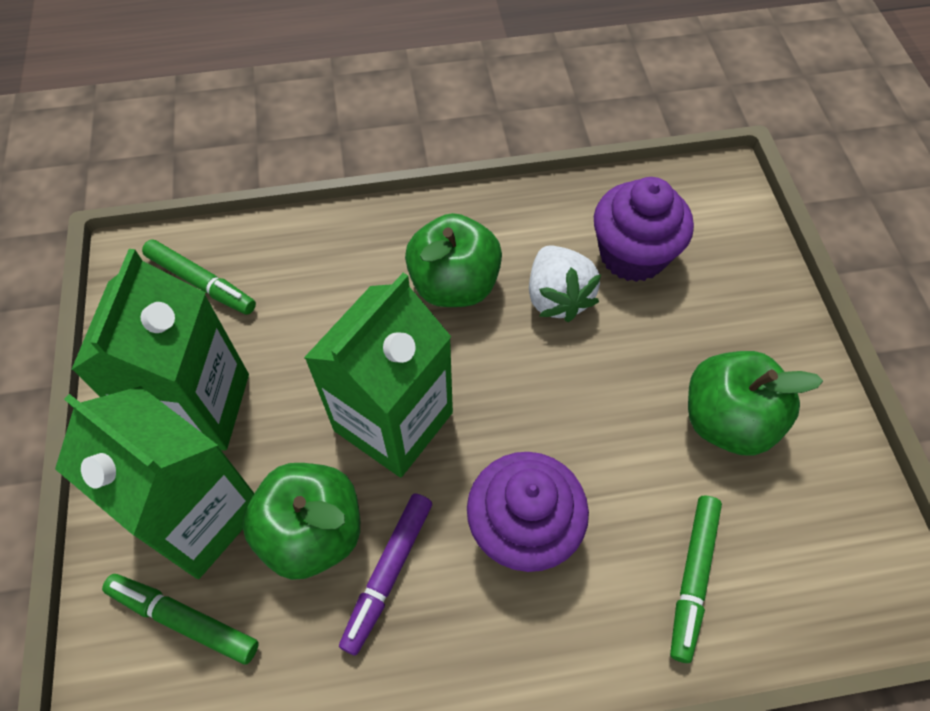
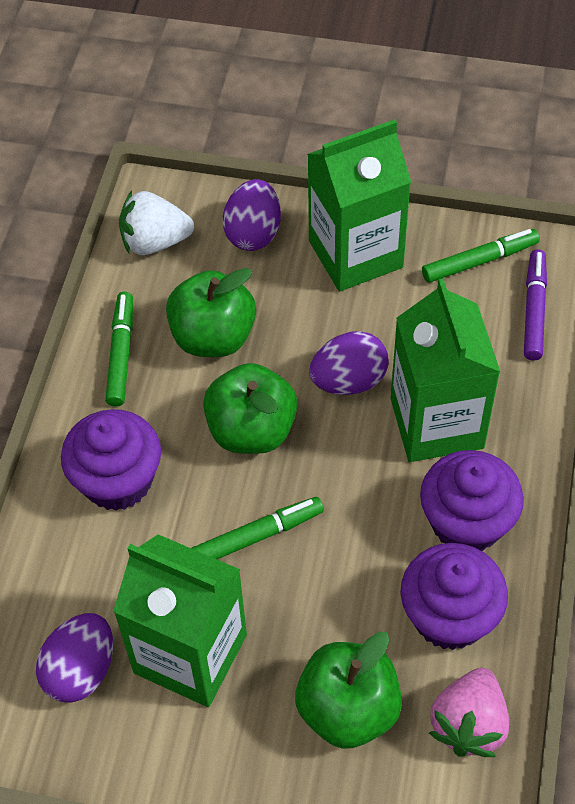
pink strawberry: none = 0 -> [429,668,509,757] = 1
purple cupcake: [467,452,589,572] [594,177,694,282] = 2 -> [61,409,161,511] [400,543,508,650] [420,450,524,551] = 3
purple egg: none = 0 -> [36,613,113,703] [223,179,281,251] [309,331,388,395] = 3

